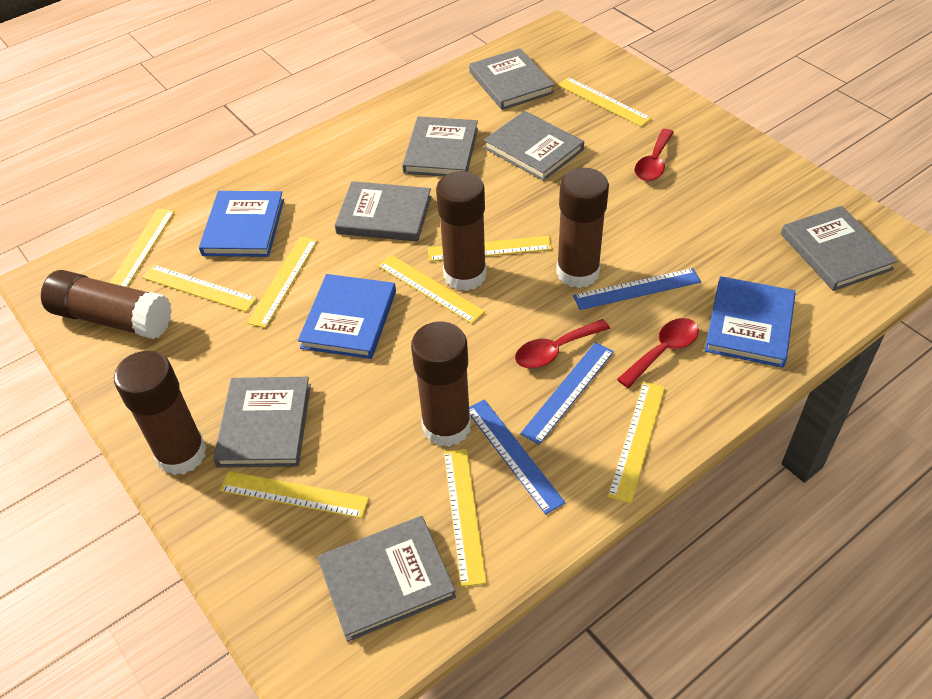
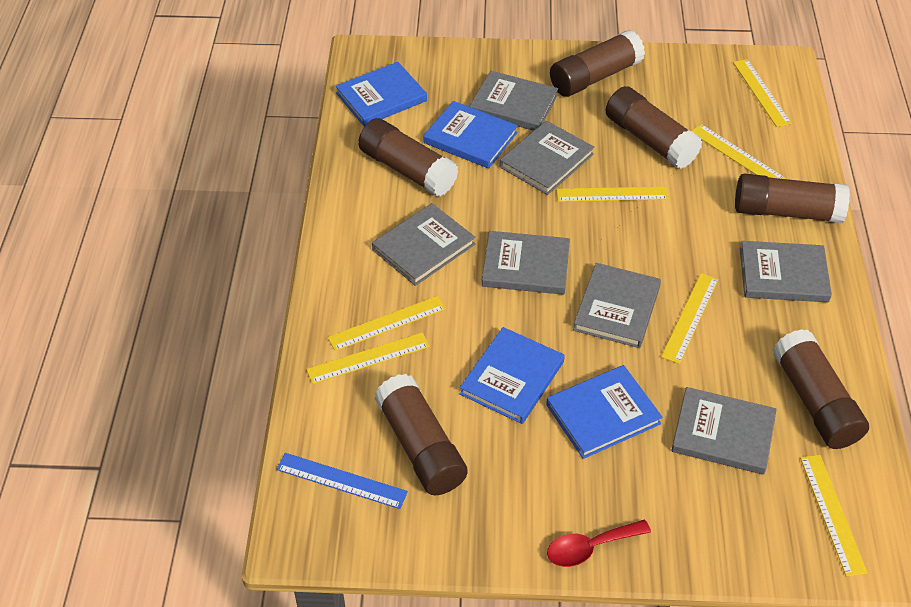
blue book: [199,191,284,257] [298,274,396,359] [705,276,796,368] = 3 -> [336,62,427,126] [423,101,518,169] [460,327,565,424] [546,365,663,459] = 4
blue ruler: [469,399,566,514] [520,342,614,445] [573,268,701,310] = 3 -> [276,453,408,509] = 1
brown glue stick: [41,270,172,339] [114,351,207,475] [411,322,471,447] [436,171,487,291] [556,168,609,288] = 5 -> [358,118,459,197] [375,374,468,495] [550,30,645,97] [606,86,702,169] [735,174,850,223] [773,329,869,449] = 6
red spoon: [515,319,610,368] [617,318,699,388] [635,129,674,181] = 3 -> [547,520,651,567] = 1
yellow ruler: [110,209,175,287] [142,264,257,312] [220,471,369,519] [247,237,317,328] [378,255,485,324] [428,236,552,261] [444,449,487,587] [558,77,652,127] [608,382,665,504] = 9 -> [306,332,430,384] [328,296,446,351] [556,187,668,202] [661,273,718,364] [692,124,785,179] [733,59,792,127] [800,455,868,577] = 7

